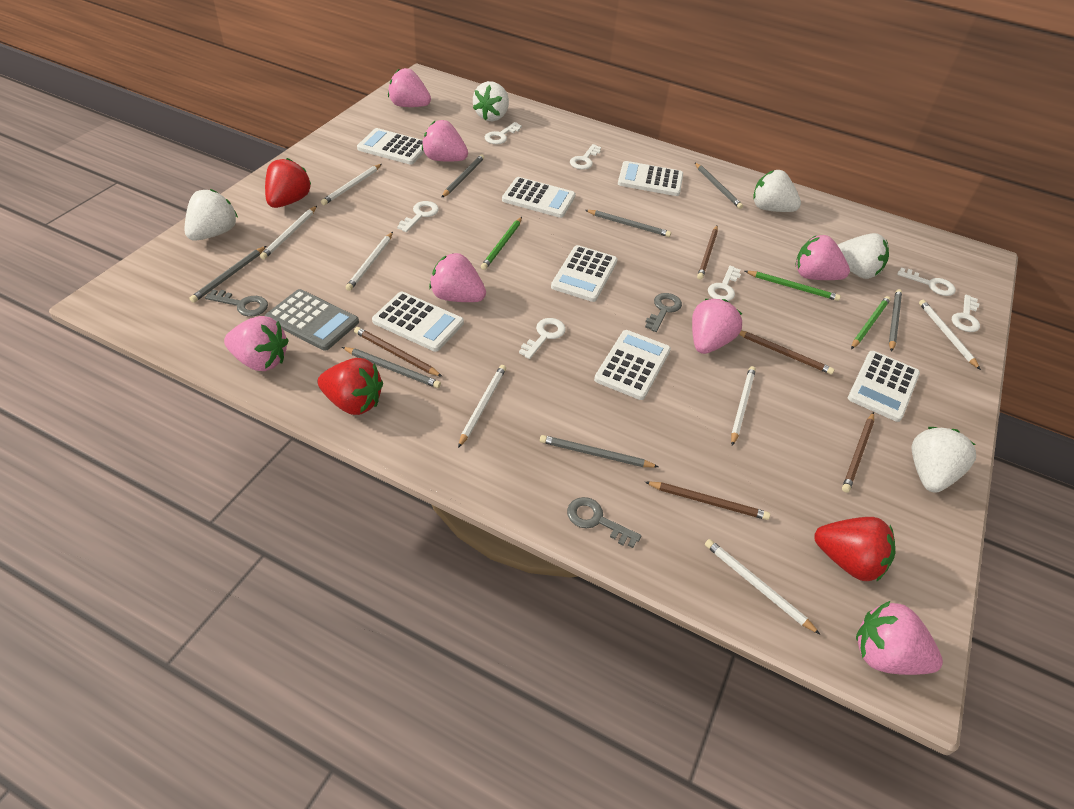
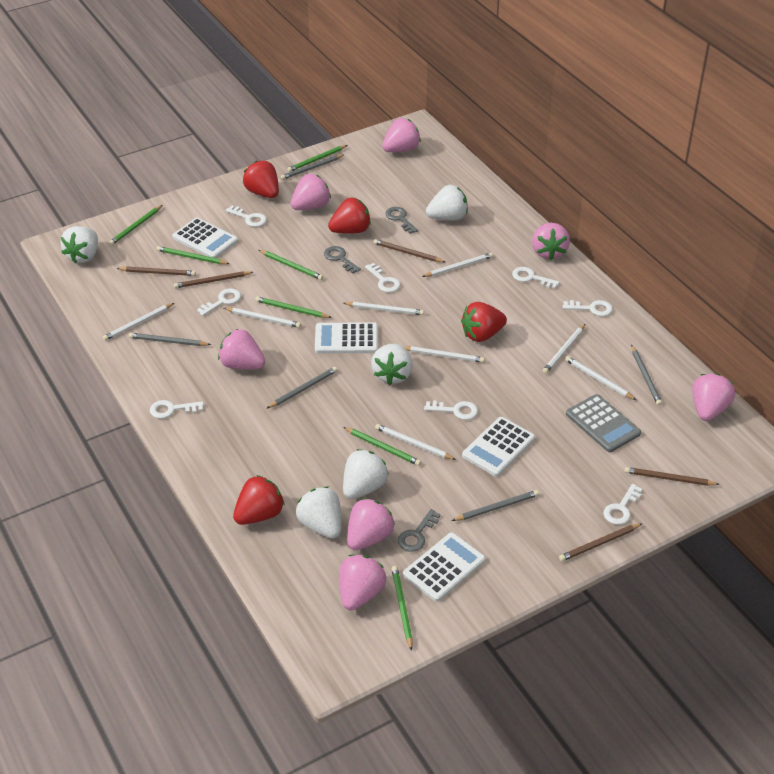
green pencil: [481,217,522,270] [745,271,841,301] [851,296,891,349] = 3 -> [109,205,162,245] [156,246,230,264] [255,297,332,318] [259,250,323,280] [287,145,347,172] [343,427,421,466] [392,566,413,651] = 7
grey pencil: [190,246,266,303] [342,347,441,388] [441,155,484,198] [540,435,659,468] [585,210,671,237] [695,163,743,209] [889,289,902,352] = 7 -> [129,333,211,346] [266,367,337,409] [281,155,344,180] [452,490,539,521] [631,345,662,406] = 5
red strawberry: [265,158,311,208] [317,358,383,415] [814,517,895,582] = 3 -> [233,475,285,525] [243,161,279,198] [328,197,371,234] [461,302,507,342] = 4
white calculator: [357,128,424,165] [372,292,464,352] [502,177,576,218] [551,245,618,302] [594,330,671,400] [618,161,683,196] [848,351,920,422] = 7 -> [172,218,238,258] [315,322,378,354] [403,532,486,602] [462,417,535,477] = 4
white key: [397,201,439,232] [485,122,522,144] [519,318,566,359] [570,144,601,170] [708,266,741,301] [897,267,956,296] [952,295,980,332] = 7 -> [150,400,204,419] [197,288,241,316] [226,205,267,227] [365,263,400,292] [424,401,478,420] [512,267,560,288] [563,300,613,316] [603,484,642,525] = 8
white pencil: [260,206,317,259] [321,164,382,205] [346,232,393,291] [458,365,506,448] [705,539,820,634] [731,366,756,446] [919,300,981,370] = 7 -> [103,303,174,341] [224,308,301,328] [343,302,424,315] [375,424,456,460] [404,346,485,363] [422,253,493,277] [543,324,585,374] [565,356,636,400] = 8

